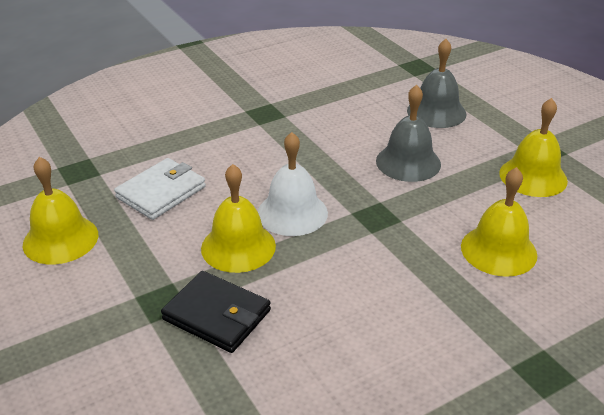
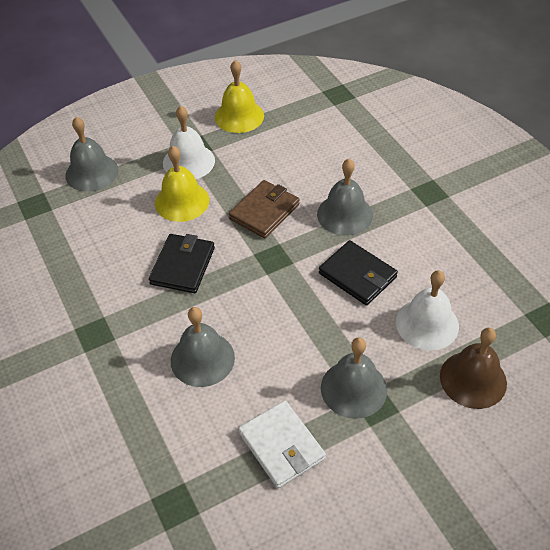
black wallet: [161,271,271,353] = 1 -> [149,234,215,293] [319,240,398,306] = 2
brown bell: none = 0 -> [440,328,507,409] = 1
brown wallet: none = 0 -> [229,180,300,239] = 1
grey bell: [376,85,441,182] [407,39,466,128] = 2 -> [65,117,118,192] [171,307,235,387] [317,159,373,236] [321,337,387,419] = 4
white bell: [258,132,328,236] = 1 -> [163,106,215,179] [396,270,459,351] = 2
yellow bell: [23,157,98,264] [201,164,276,273] [461,167,537,277] [499,98,568,197] = 4 -> [155,146,209,222] [215,60,264,133] = 2

